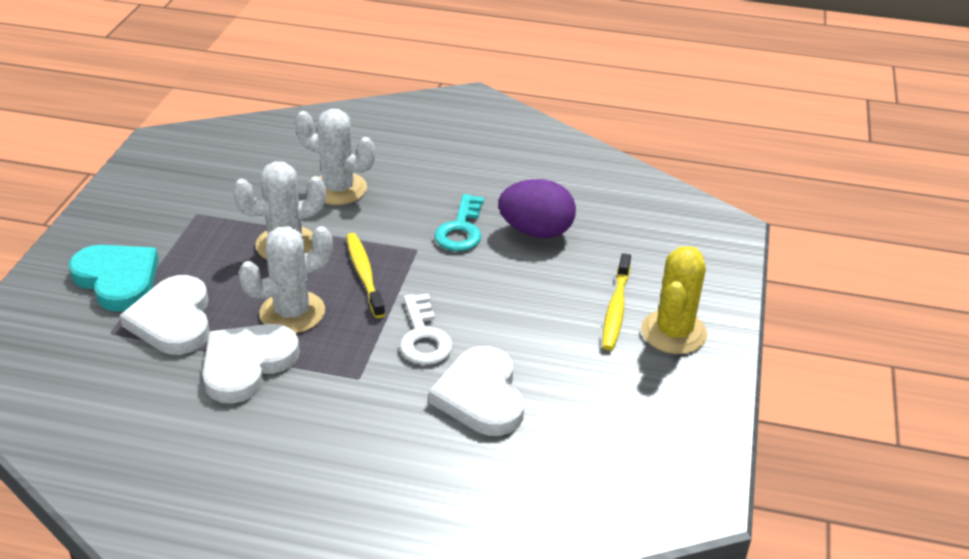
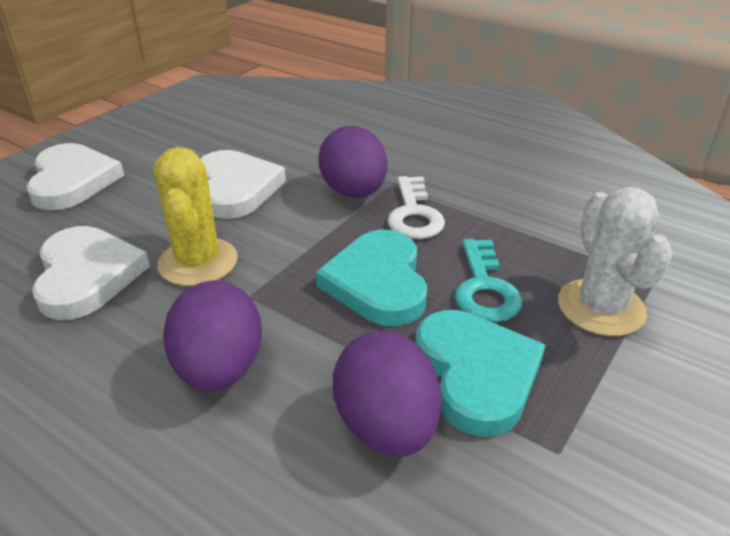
purple egg: [498,179,576,238] = 1 -> [163,280,262,391] [318,126,387,198] [333,331,441,456] = 3
turquoise heart: [69,245,159,312] = 1 -> [316,230,427,326] [415,310,545,437] = 2
white cactus: [233,161,326,259] [238,226,333,333] [295,109,375,205] = 3 -> [558,187,673,336] = 1
yellow toothbrush: [346,233,385,318] [602,253,631,351] = 2 -> none = 0

